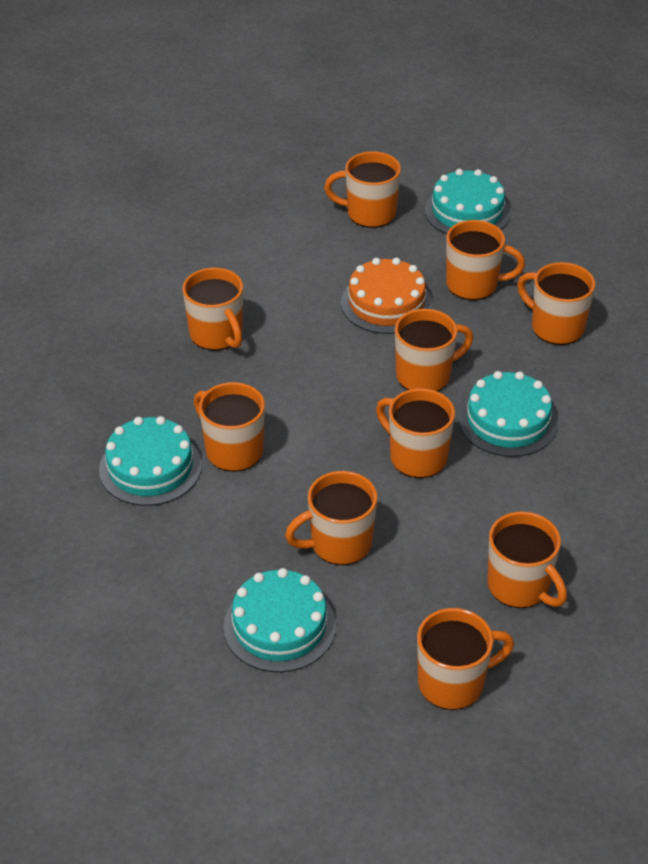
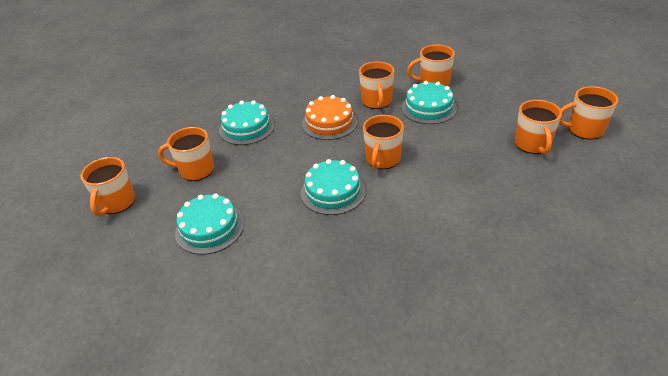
orange mug: [182,268,243,351] [194,382,265,472] [285,471,378,565] [324,152,401,228] [376,388,455,478] [395,309,473,391] [417,608,514,710] [446,220,525,300] [487,511,567,608] [517,262,595,345] = 10 -> [81,157,135,216] [158,127,214,181] [359,61,394,109] [363,115,404,170] [407,45,455,86] [515,100,562,154] [559,86,618,140] = 7

